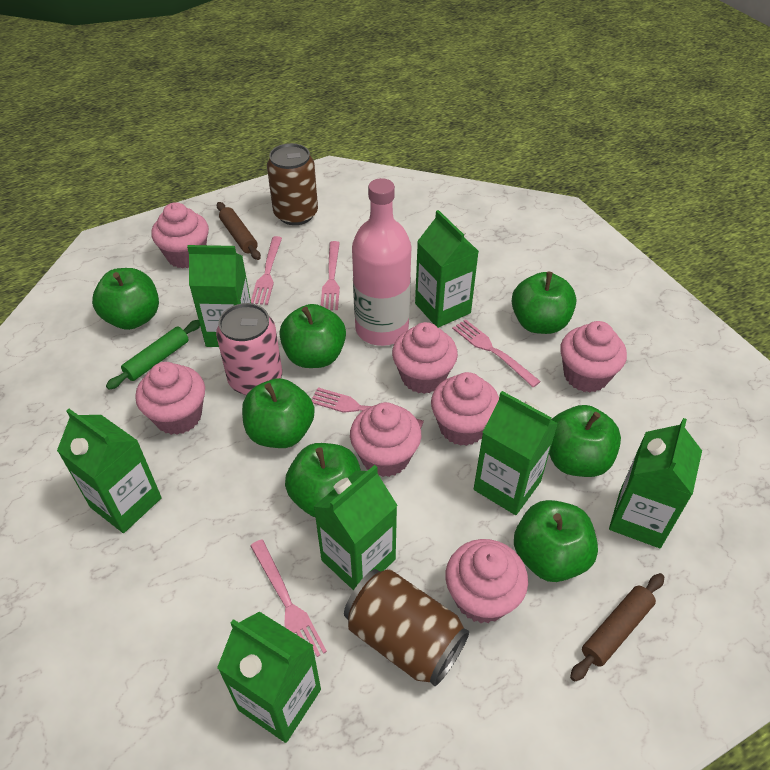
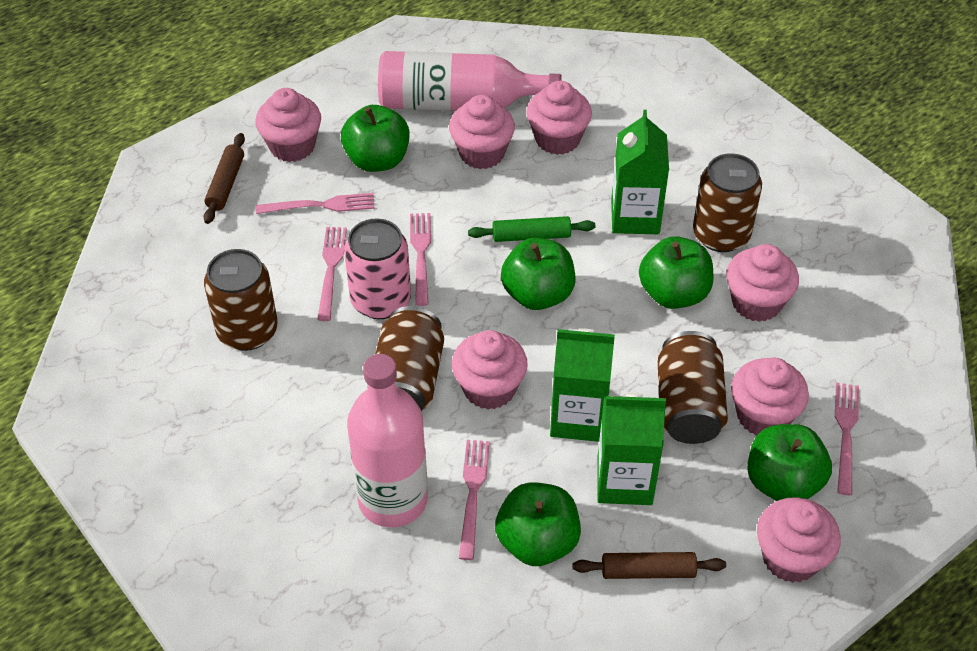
brown can: [267,143,318,225] [344,569,469,686] = 2 -> [204,249,278,351] [376,306,444,411] [658,331,728,444] [693,153,762,252] = 4
green apple: [92,268,159,330] [242,378,315,448] [279,304,346,368] [285,443,361,517] [511,272,576,334] [514,500,598,582] [549,405,621,477] = 7 -> [341,105,410,172] [495,482,581,566] [501,238,575,310] [639,236,713,309] [747,424,832,501] = 5
green carton: [57,409,162,533] [187,245,251,347] [217,612,321,743] [313,465,398,591] [415,210,479,328] [474,391,558,515] [609,418,702,548] = 7 -> [550,328,615,442] [597,392,666,505] [611,110,669,234] = 3
pink bottle: [352,178,412,346] = 1 -> [347,354,428,528] [378,51,562,111] = 2

